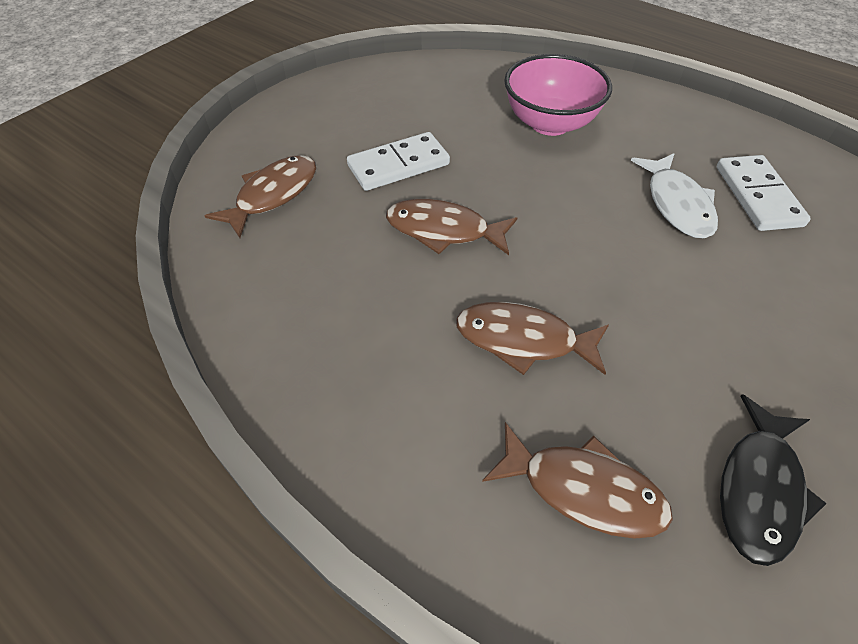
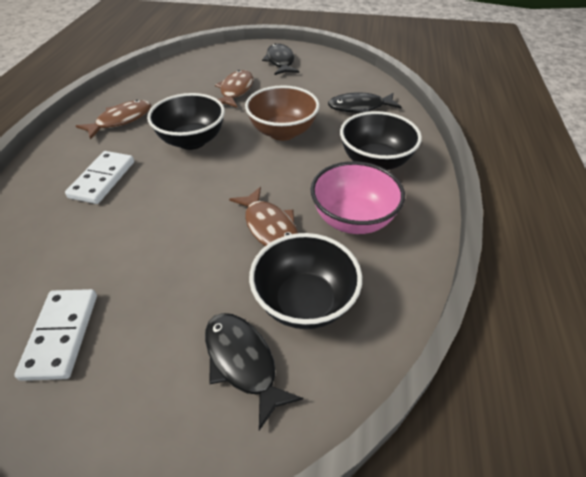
black bowl: none = 0 -> [147,93,225,150] [249,233,362,329] [340,111,422,170] = 3
black fish: [720,394,827,566] = 1 -> [205,313,303,430] [262,44,299,75] [328,92,402,114] = 3
brown bowl: none = 0 -> [245,85,319,141] = 1
brown fish: [205,155,316,238] [386,199,517,255] [456,302,609,375] [482,422,673,539] = 4 -> [76,100,151,140] [215,70,253,108] [229,187,298,246] = 3
white fish: [631,153,718,238] = 1 -> none = 0

